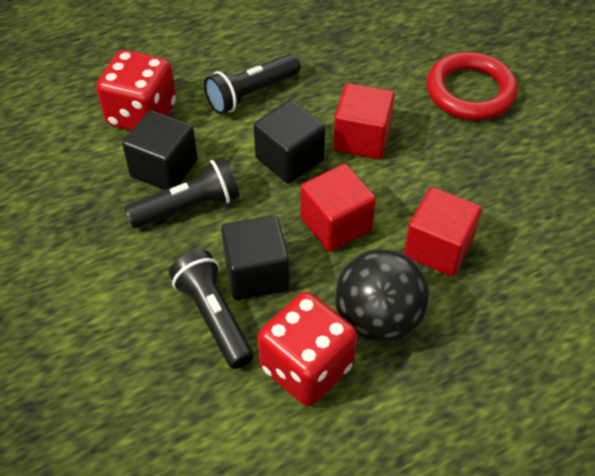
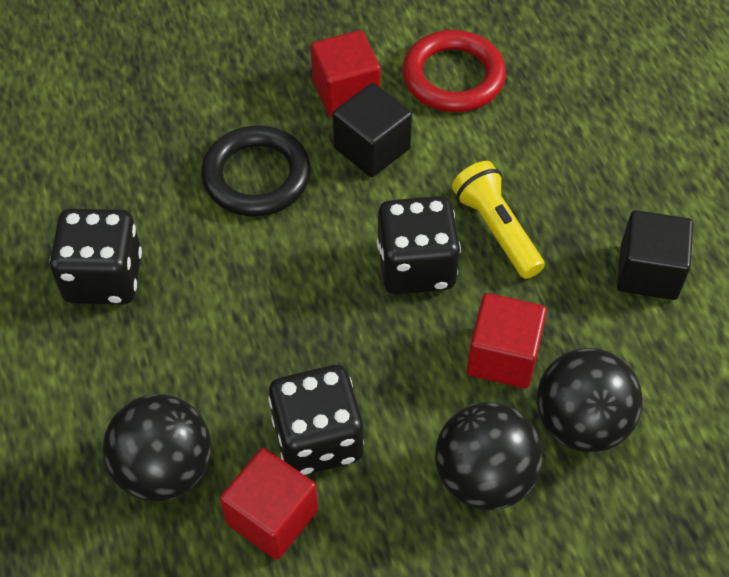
black ball: [335,249,429,343] = 1 -> [103,394,211,502] [435,402,543,510] [537,348,643,452] = 3
black cube: [122,110,198,190] [221,215,289,300] [253,100,325,184] = 3 -> [333,83,412,177] [617,210,693,300] = 2
black dice: none = 0 -> [50,209,142,305] [268,365,364,475] [377,196,461,295] = 3
black flashlight: [125,157,240,228] [169,250,254,369] [204,54,301,114] = 3 -> none = 0
black ring: none = 0 -> [201,125,311,217] = 1
red dice: [96,50,176,131] [258,292,357,406] = 2 -> none = 0
yellow flashlight: none = 0 -> [452,161,545,279] = 1

